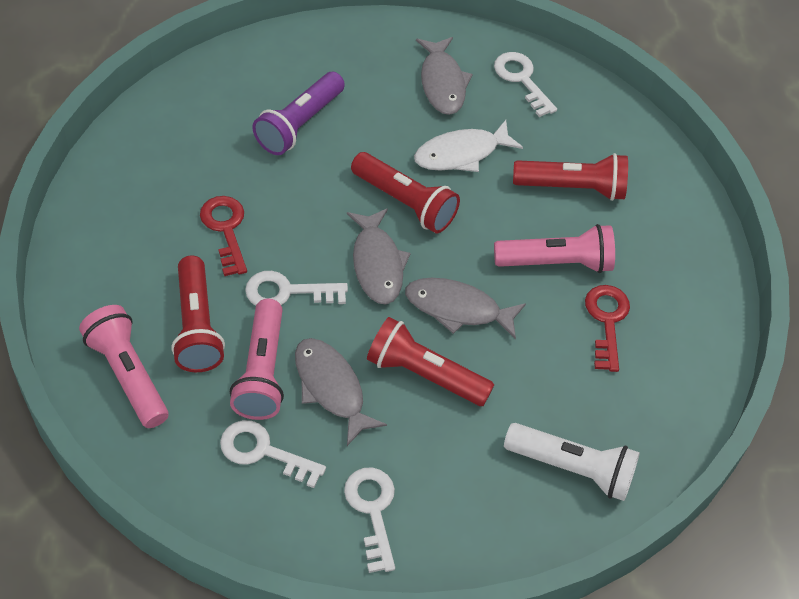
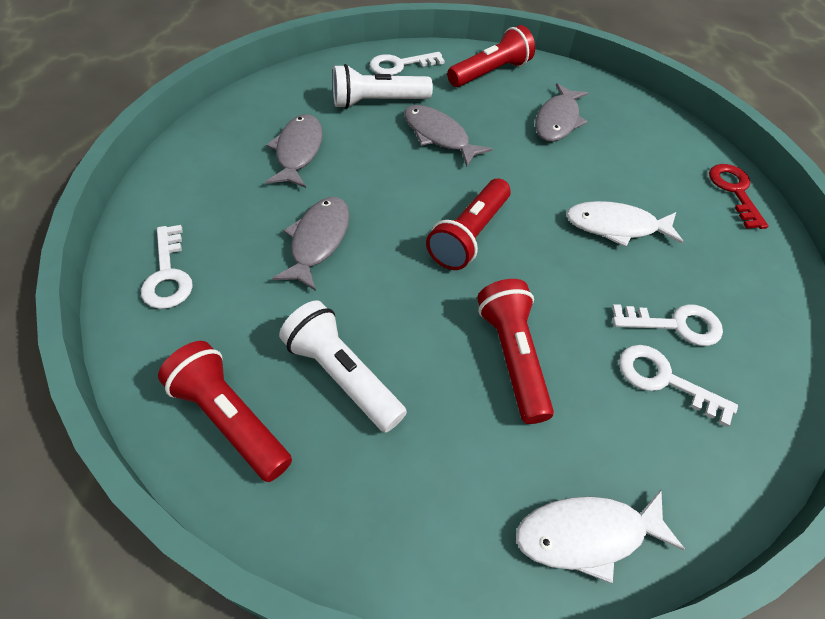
pink flashlight: [79,305,168,428] [230,299,284,420] [494,224,615,273] = 3 -> none = 0
purple flashlight: [252,72,345,155] = 1 -> none = 0
red key: [200,196,247,276] [585,285,630,372] = 2 -> [709,164,769,229] = 1
white fish: [414,120,523,172] = 1 -> [516,490,685,584] [566,201,683,247] = 2
white flashlight: [504,423,640,501] = 1 -> [279,301,407,433] [333,64,433,109] = 2

